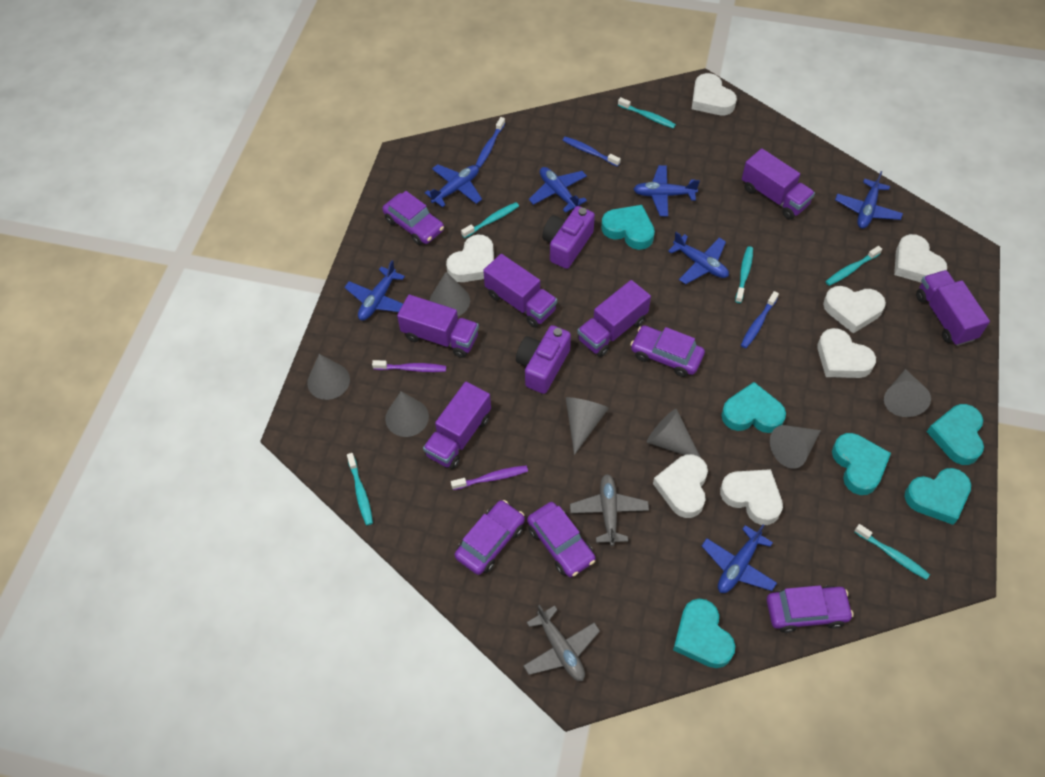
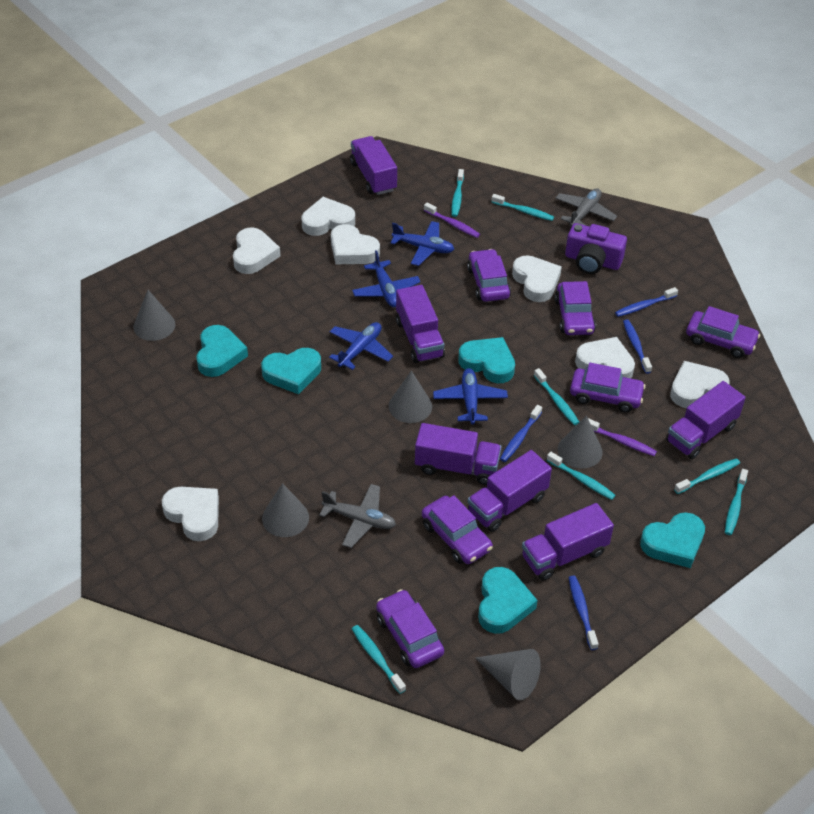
blue plane: [344,260,405,320] [425,164,482,208] [529,167,587,213] [634,165,700,216] [668,232,729,284] [702,524,777,593] [835,171,903,229] = 7 -> [329,322,393,370] [352,250,421,307] [390,221,454,266] [433,368,508,425] = 4
blue toothbrush: [476,117,505,168] [563,137,621,167] [741,291,779,348] = 3 -> [500,405,542,462] [568,575,599,650] [615,287,678,317] [623,320,652,374] = 4
grey cone: [307,354,350,400] [385,391,429,437] [430,272,470,316] [566,397,609,455] [647,409,701,458] [770,425,821,469] [884,369,931,417] = 7 -> [134,290,175,341] [262,483,309,537] [389,371,432,423] [475,649,541,700] [558,416,603,469] = 5
purple camera: [516,325,571,394] [542,206,595,269] = 2 -> [565,223,627,274] = 1
purple car: [382,191,444,245] [455,500,525,575] [527,502,595,577] [630,325,705,377] [767,585,854,633] = 5 -> [376,589,444,668] [422,495,493,564] [467,249,511,302] [555,281,596,335] [570,363,646,413] [686,306,760,358] = 6
turquoise heart: [601,205,655,250] [673,599,735,668] [721,382,786,433] [832,433,891,495] [905,468,971,525] [927,404,984,465] = 6 -> [196,325,248,377] [261,348,321,394] [458,337,515,383] [478,567,538,634] [640,512,705,568] = 5
turquoise toothbrush: [347,453,373,525] [461,202,519,238] [618,97,676,129] [735,246,753,303] [825,246,882,286] [854,524,930,580] = 6 -> [352,625,406,694] [451,169,464,217] [491,194,554,221] [534,368,579,425] [547,452,616,500] [674,458,740,494] [725,469,748,535] = 7

